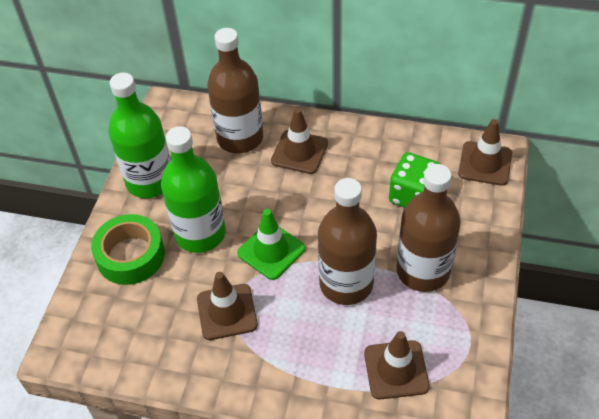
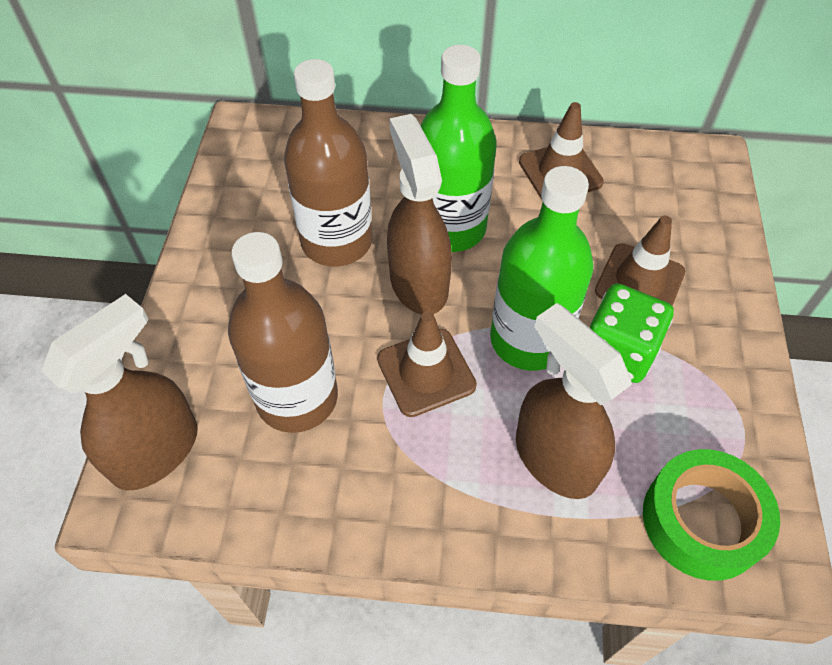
brown bottle: [207,28,263,154] [318,178,377,305] [396,164,461,292] = 3 -> [228,232,338,433] [284,59,373,266] = 2
brown spray bottle: none = 0 -> [41,294,198,491] [387,114,452,314] [516,303,632,499] = 3
brown traffic cone: [197,272,258,340] [271,108,328,174] [364,331,430,400] [458,119,512,186] = 4 -> [377,311,477,417] [519,102,604,199] [595,216,685,306] = 3
green traffic cone: [237,209,305,280] = 1 -> none = 0

